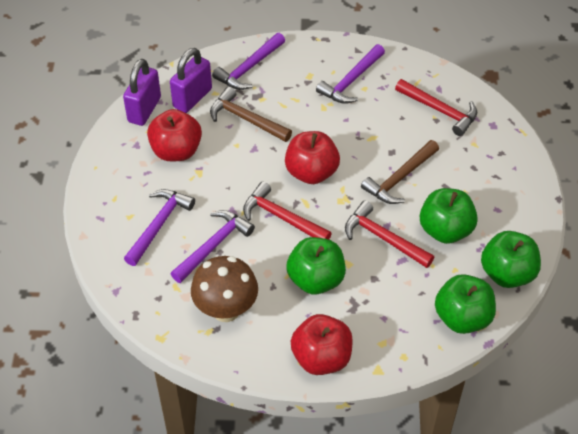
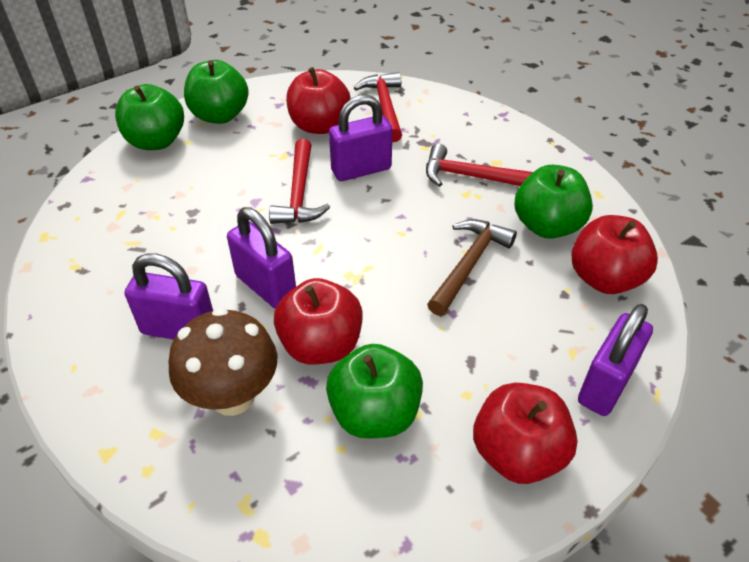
brown hammer: [210,87,292,142] [361,140,439,204] = 2 -> [427,219,517,316] = 1
purple hammer: [124,189,195,266] [171,210,255,283] [212,33,285,90] [316,44,385,104] = 4 -> none = 0
purple padlock: [123,59,161,126] [170,48,212,113] = 2 -> [125,254,213,340] [227,207,296,309] [329,95,393,181] [578,304,653,416] = 4
red apple: [147,109,202,161] [285,131,340,184] [291,314,353,375] = 3 -> [274,278,363,365] [286,67,351,134] [473,383,577,484] [571,215,658,294] = 4

